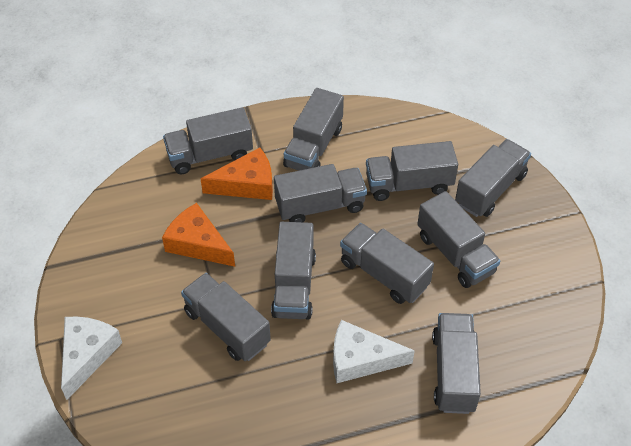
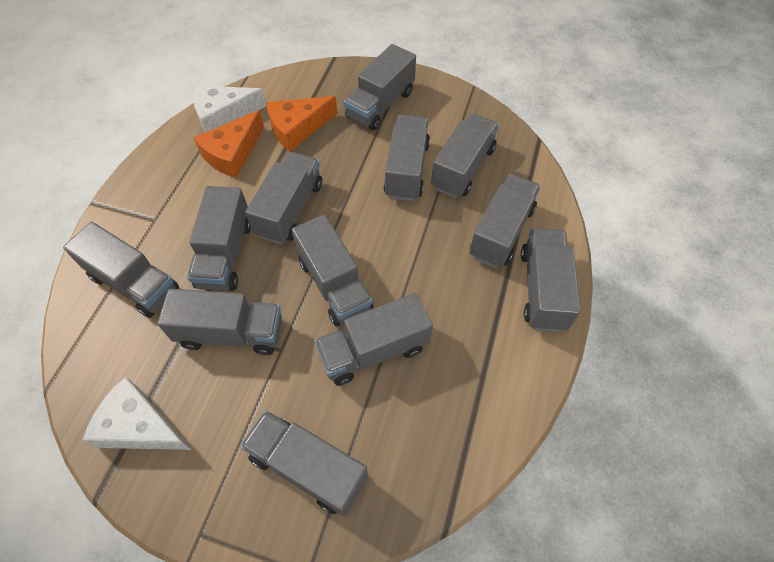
grey truck: [163,107,253,174] [181,273,271,361] [271,222,316,320] [274,164,367,222] [283,88,344,171] [340,223,434,304] [366,141,458,201] [417,191,500,288] [432,313,481,414] [455,139,531,217] = 10 -> [63,222,179,318] [157,289,282,355] [187,186,251,291] [240,410,368,516] [245,152,322,244] [292,214,373,326] [314,293,433,386] [344,44,416,131] [384,115,430,201] [431,114,499,198] [469,174,541,268] [521,228,581,332] = 12

